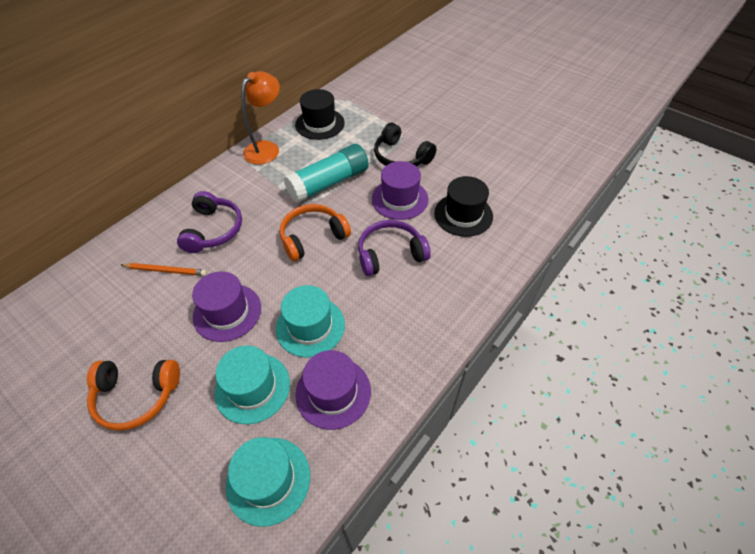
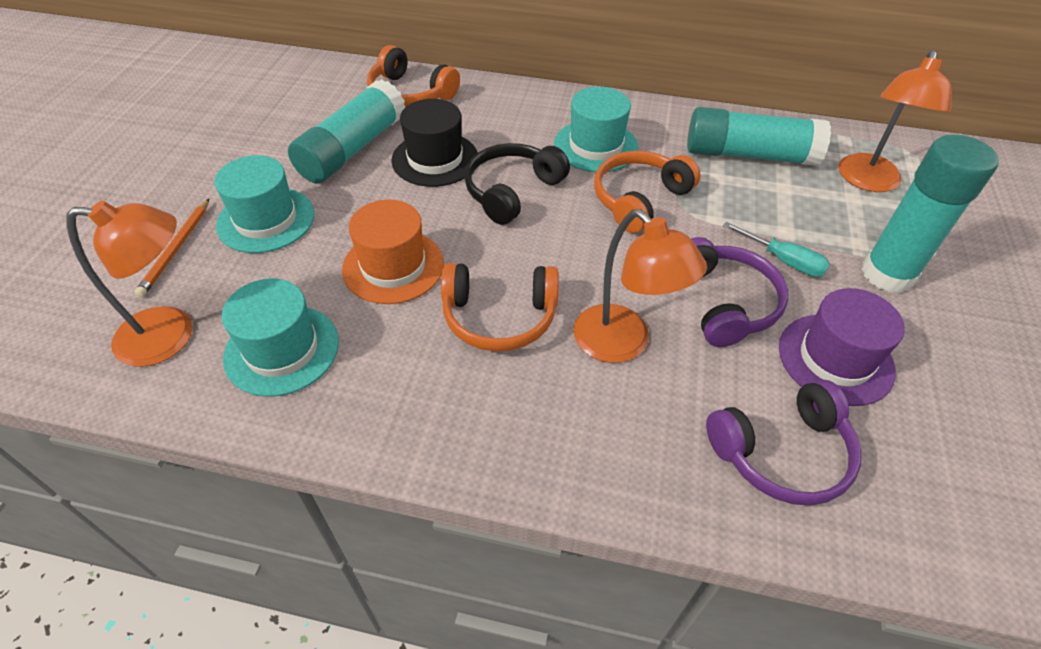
black hat: [295,89,345,140] [434,176,493,237] = 2 -> [391,99,478,187] = 1
orange hat: none = 0 -> [342,200,444,304] = 1
orange headphones: [87,360,180,431] [280,204,351,261] = 2 -> [367,45,460,107] [441,263,559,352] [594,151,701,233] = 3
orange lamp: [241,71,280,165] = 1 -> [67,201,193,367] [573,209,707,363] [839,50,952,192] = 3
purple hat: [192,271,261,342] [295,350,371,430] [372,161,428,220] = 3 -> [779,288,905,406] = 1
turquoise glue stick: [284,144,369,203] = 1 -> [288,79,405,183] [687,107,831,166] [861,134,999,293] = 3
turquoise screwdriver: none = 0 -> [723,222,830,277] = 1

